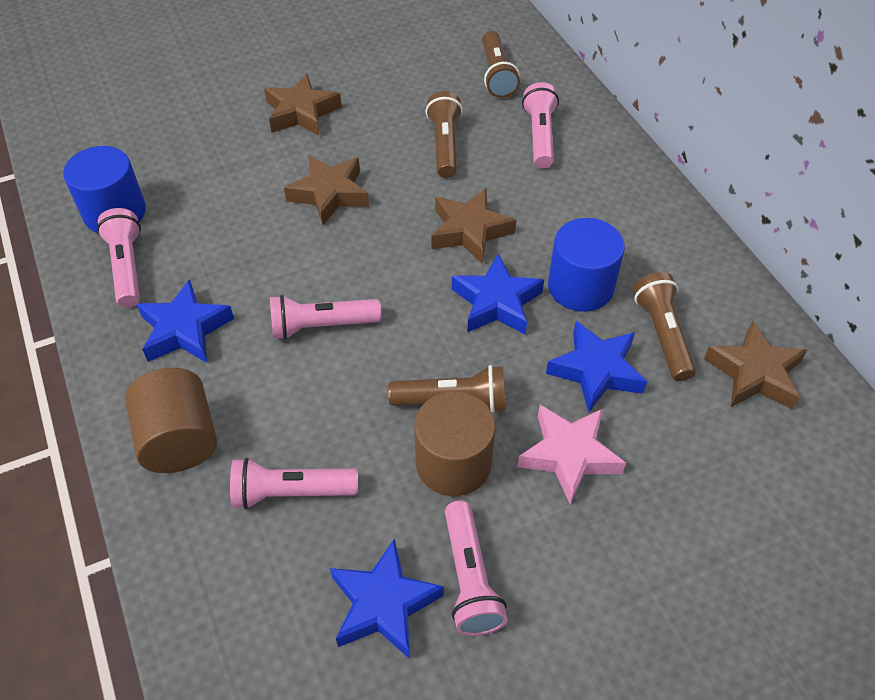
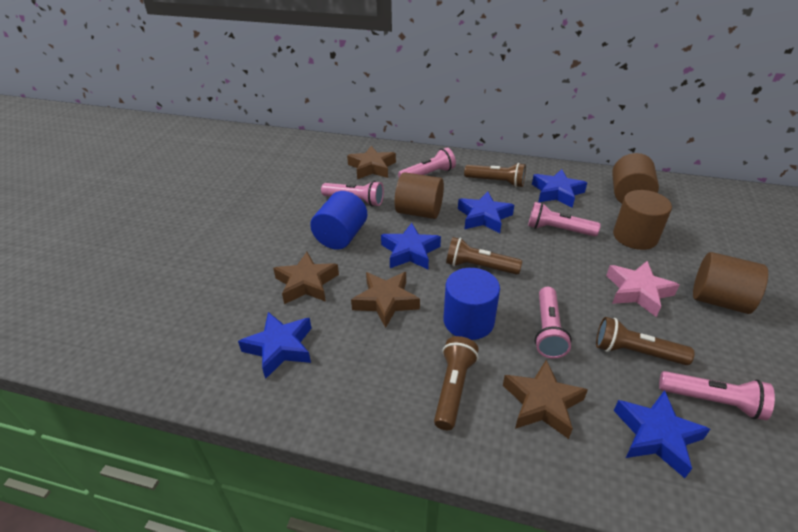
blue star: [136,279,234,363] [330,538,444,659] [452,253,544,335] [546,321,647,412] = 4 -> [238,312,311,379] [381,223,441,269] [458,191,514,233] [532,169,587,208] [614,390,710,478] = 5
brown cylinder: [125,368,217,473] [414,391,496,496] = 2 -> [395,172,444,219] [612,153,659,203] [613,190,672,250] [693,252,768,314] = 4

